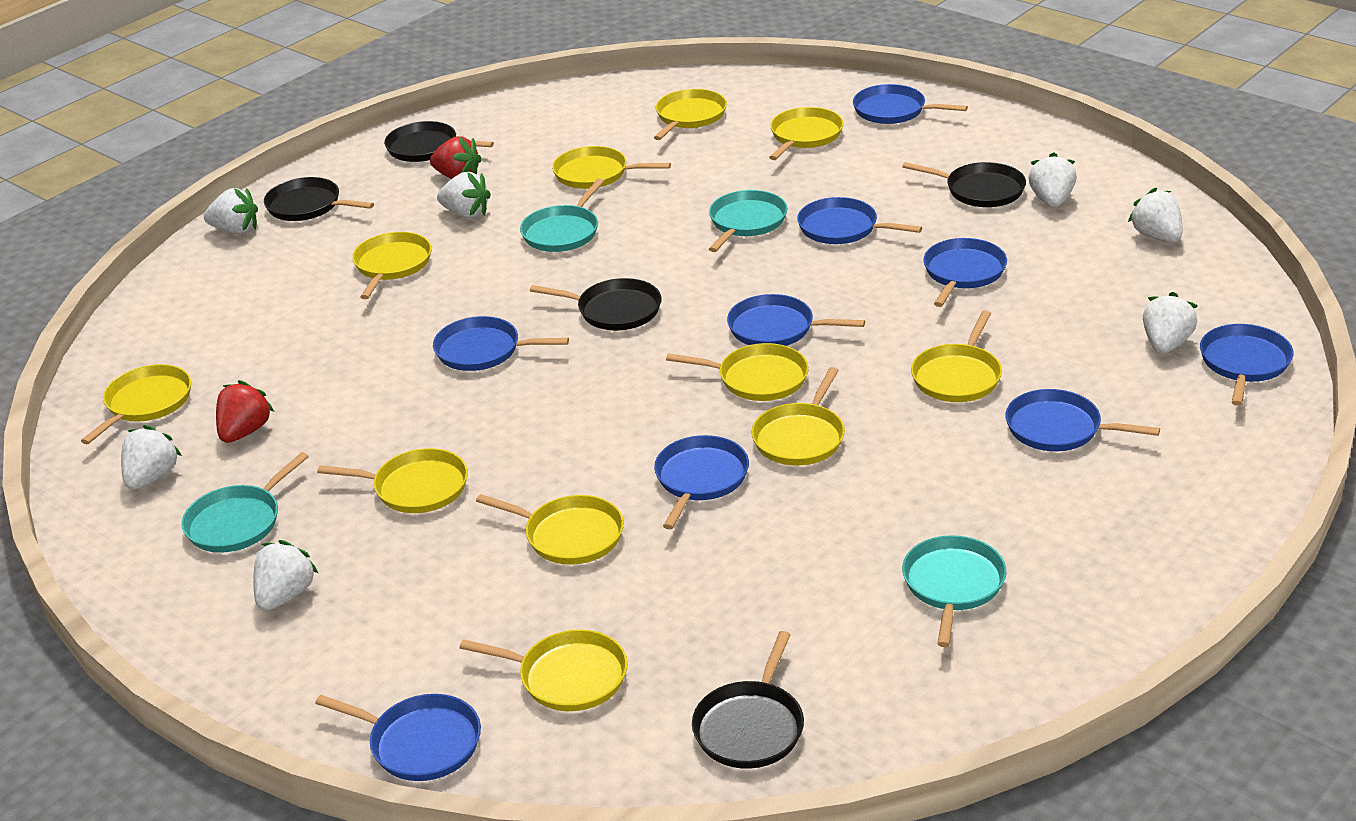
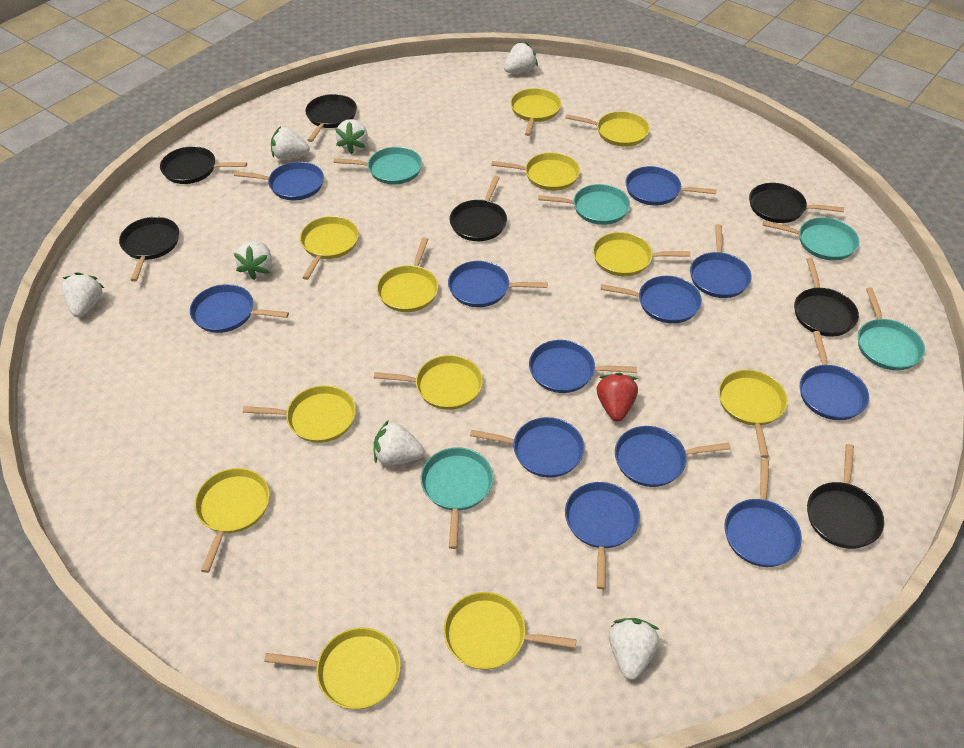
black pan: [264,177,374,221] [384,121,494,162] [530,278,662,331] [692,631,804,769] [902,162,1026,207] = 5 -> [119,217,179,282] [160,146,247,184] [305,94,357,142] [450,176,507,241] [749,183,844,223] [794,258,859,337] [807,444,884,549] = 7
blue pan: [315,694,481,781] [433,316,569,371] [654,435,749,529] [727,294,865,346] [797,197,922,244] [853,84,968,124] [923,238,1007,307] [1006,389,1160,451] [1200,324,1293,406] = 9 -> [190,284,289,333] [234,162,324,200] [448,261,547,307] [470,417,584,478] [529,340,637,393] [565,482,640,589] [601,276,702,324] [615,426,731,487] [625,166,717,206] [690,224,752,298] [724,459,802,567] [800,331,869,420] = 12
red strawberry: [216,380,274,443] [430,136,482,179] = 2 -> [597,373,638,421] = 1
turquoise pan: [181,452,309,553] [520,178,604,252] [709,190,787,252] [902,535,1006,647] = 4 -> [334,147,422,185] [421,447,493,549] [538,184,630,225] [763,217,859,261] [858,287,925,371] = 5
yellow pan: [81,364,191,444] [317,448,468,513] [352,232,432,299] [459,630,628,711] [476,494,624,565] [552,146,671,189] [654,89,727,140] [666,343,809,401] [751,367,845,466] [769,107,843,160] [911,310,1002,402] = 11 -> [194,468,270,573] [243,385,356,443] [264,628,401,709] [300,216,359,280] [374,355,483,410] [377,237,438,312] [444,592,576,670] [491,152,580,191] [510,88,561,136] [566,111,650,147] [593,232,691,276] [718,370,788,458] = 12

